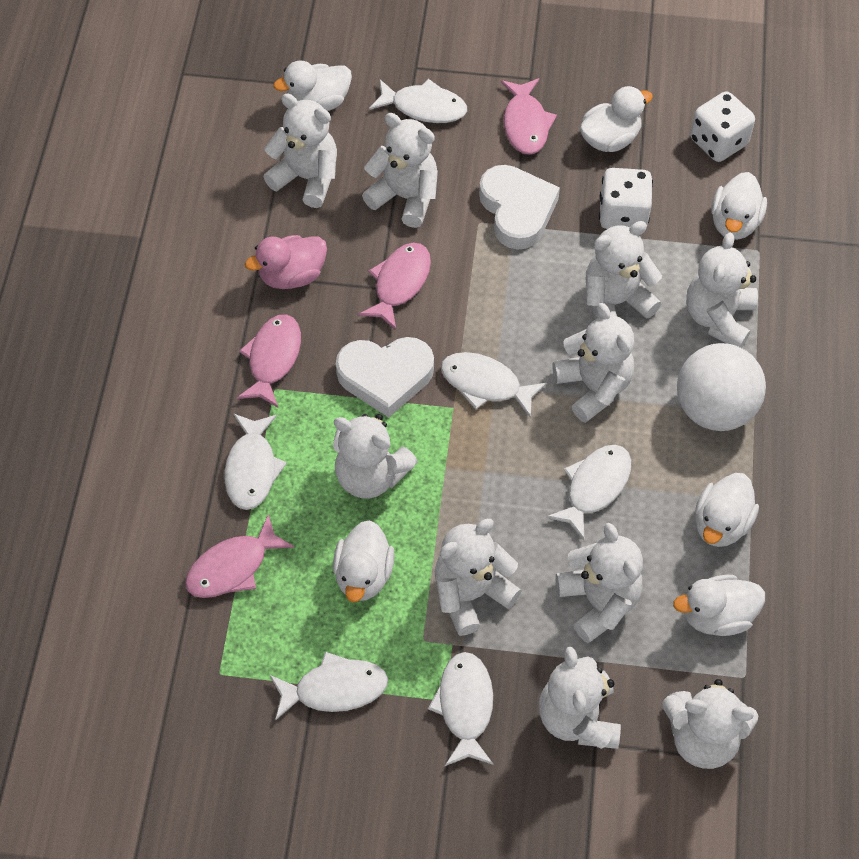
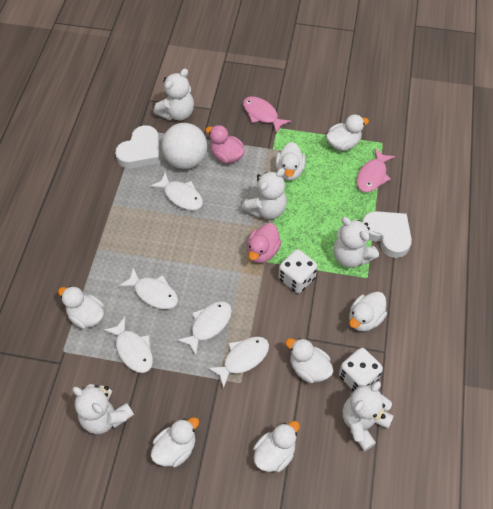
pink duck: [245,235,327,289] = 1 -> [205,125,245,163] [247,223,281,263] = 2
pink fish: [185,514,294,598] [237,315,301,408] [358,243,431,330] [501,78,557,155] = 4 -> [243,96,291,134] [356,148,395,192] = 2
white duck: [273,60,352,111] [333,520,395,602] [580,86,653,152] [673,575,765,636] [695,473,759,547] [711,172,767,240] = 6 -> [58,286,104,329] [151,417,199,467] [253,421,300,472] [275,142,306,181] [285,338,334,383] [326,114,369,151] [349,292,387,331] = 7
white fish: [225,414,287,510] [270,652,388,720] [369,79,467,123] [428,652,493,766] [441,352,547,418] [546,445,631,540] = 6 -> [103,317,153,373] [119,268,178,309] [150,172,203,210] [177,301,232,355] [208,337,269,388] = 5
white teddy bear: [263,94,337,208] [333,414,418,499] [362,113,438,228] [435,519,522,636] [539,647,621,749] [552,303,634,423] [556,523,643,643] [586,221,662,319] [662,679,758,769] [686,232,758,348] = 10 -> [72,384,134,434] [153,69,194,121] [241,168,287,219] [334,217,379,268] [343,381,394,451] = 5

